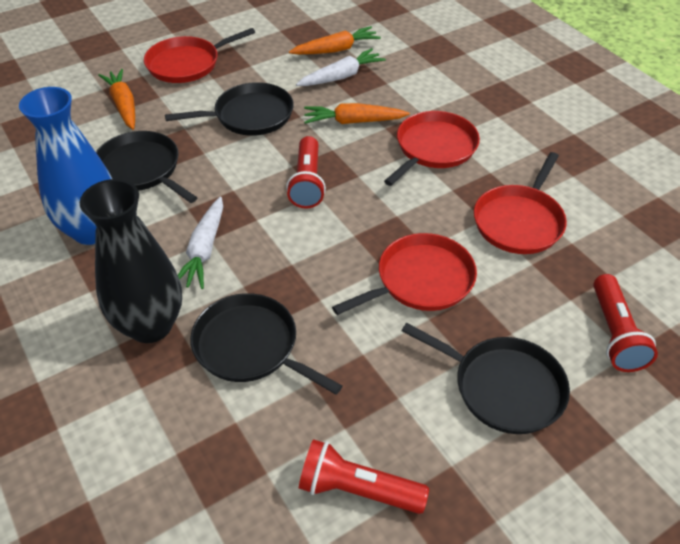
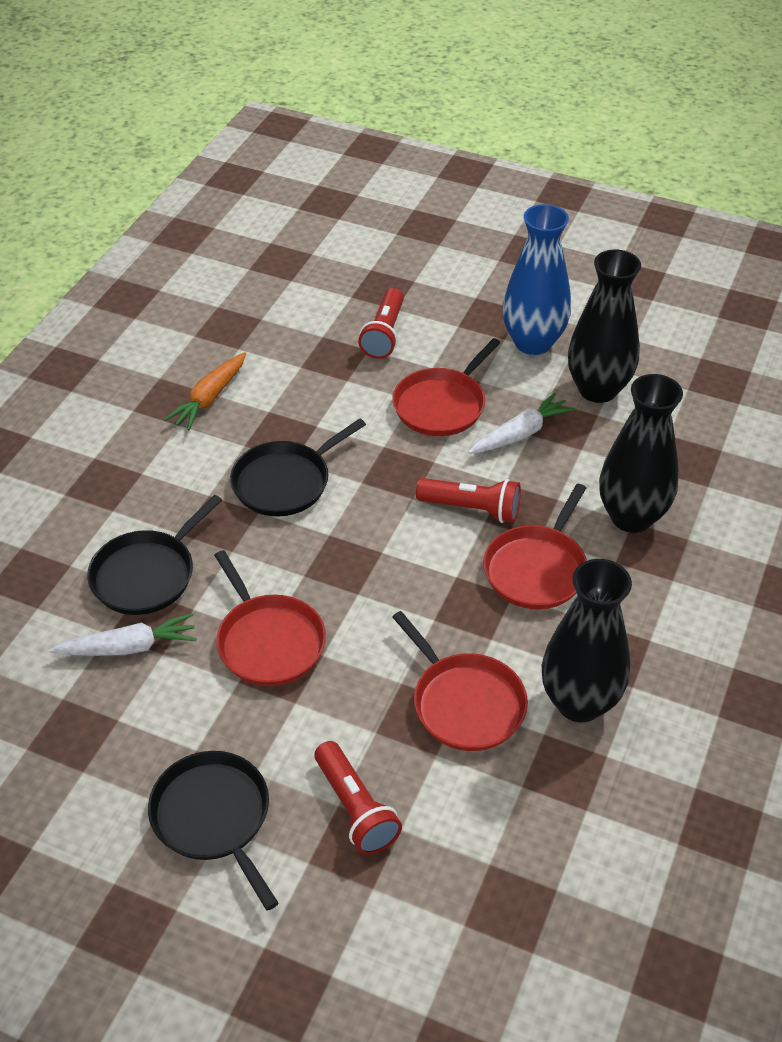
black pan: [96,131,198,203] [165,82,294,136] [190,293,342,395] [402,323,570,434] = 4 -> [87,495,222,615] [148,751,278,911] [230,418,366,517] = 3
black vase: [80,179,182,343] = 1 -> [542,559,632,722] [568,249,641,403] [599,374,683,533] = 3
orange carrot: [98,69,135,130] [289,26,381,55] [304,103,410,124] = 3 -> [164,352,246,430] = 1

